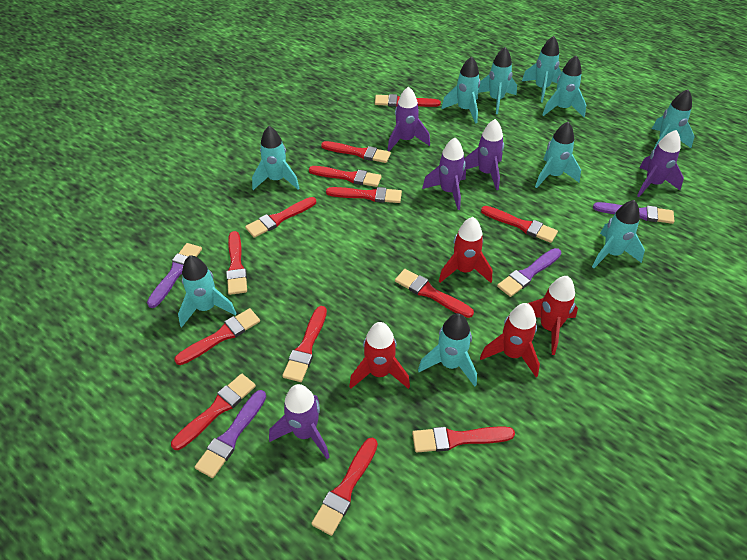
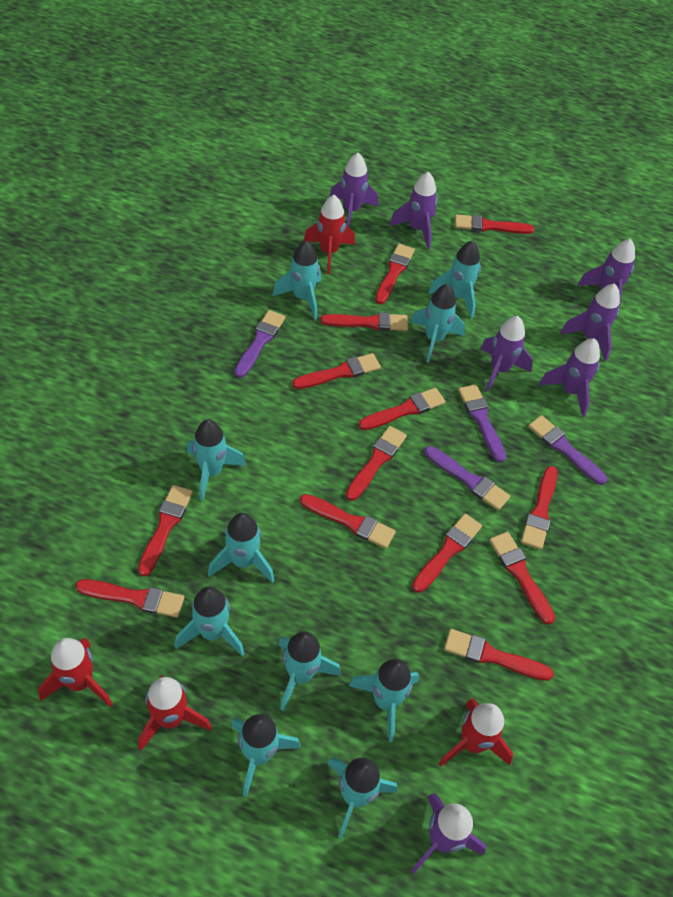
purple rocket: [269,384,329,459] [387,86,430,151] [422,138,466,210] [464,119,504,190] [637,130,684,197] = 5 -> [329,153,378,227] [389,172,438,249] [411,793,486,874] [480,316,533,392] [538,338,600,417] [560,284,620,361] [577,239,635,307] = 7

